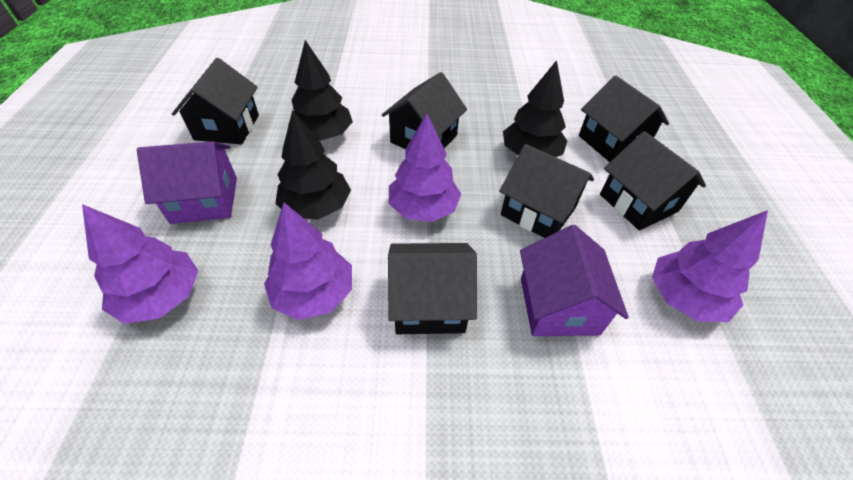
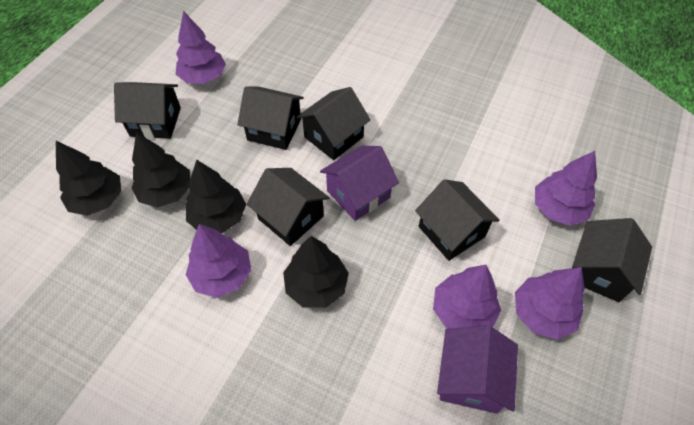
black tree: [275,110,351,220] [288,40,353,141] [503,60,567,157] = 3 -> [56,141,121,216] [131,132,190,208] [186,160,246,233] [283,236,349,308] = 4
purple tree: [82,204,199,324] [264,202,352,320] [389,113,461,222] [652,210,768,322] = 4 -> [176,11,226,84] [186,224,251,298] [433,265,501,329] [515,267,585,340] [535,151,597,226] = 5

